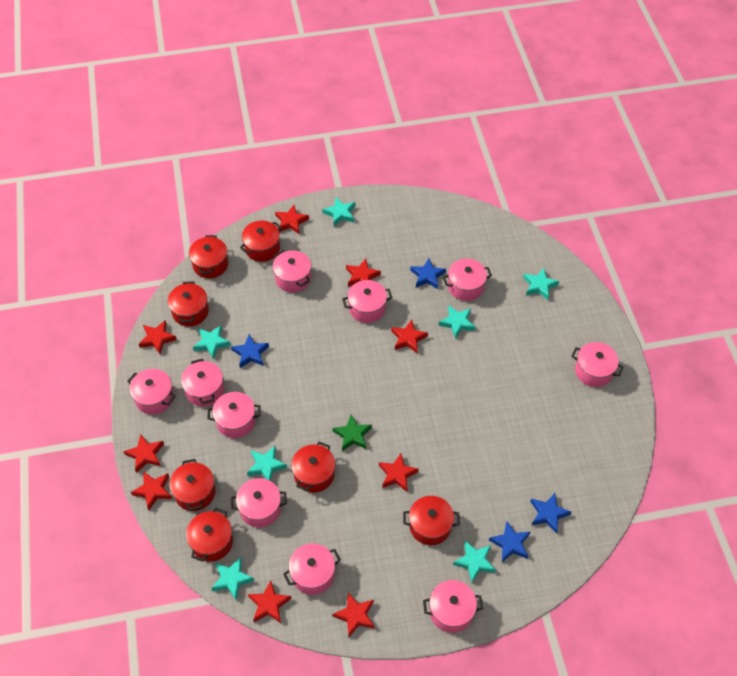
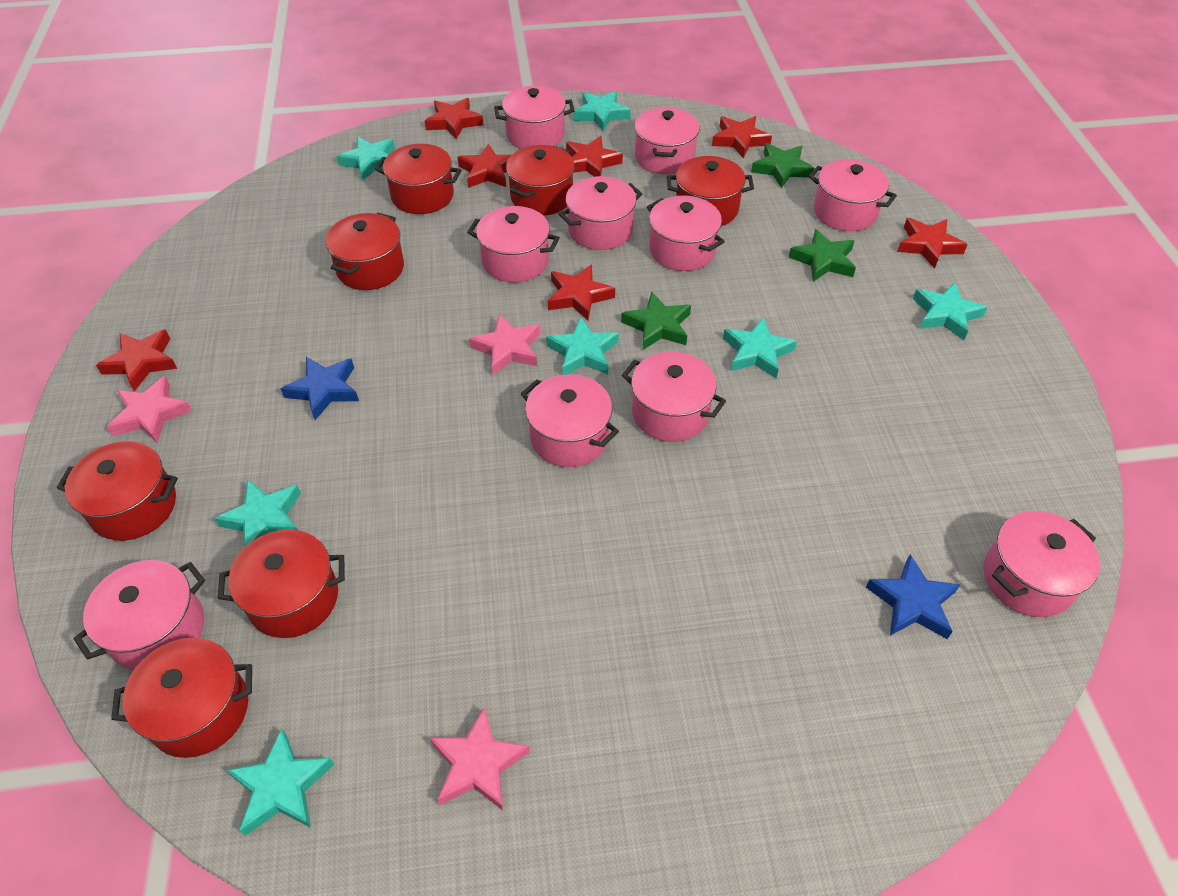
blue star: [231,334,269,368] [410,258,446,289] [489,521,530,562] [530,493,571,534] = 4 -> [281,357,359,420] [866,554,961,639] = 2
green star: [333,415,372,451] = 1 -> [621,292,691,351] [751,143,814,188] [789,229,856,282] = 3
pink star: none = 0 -> [107,376,192,443] [430,707,530,811] [469,314,541,375] = 3
red star: [123,434,164,473] [131,471,172,510] [139,320,177,354] [248,580,292,623] [275,205,309,234] [332,593,375,637] [346,259,381,287] [379,453,419,492] [391,320,428,353] = 9 -> [96,329,177,392] [425,98,483,139] [458,144,511,188] [548,264,615,320] [566,136,623,177] [712,116,772,159] [897,218,968,269] = 7

